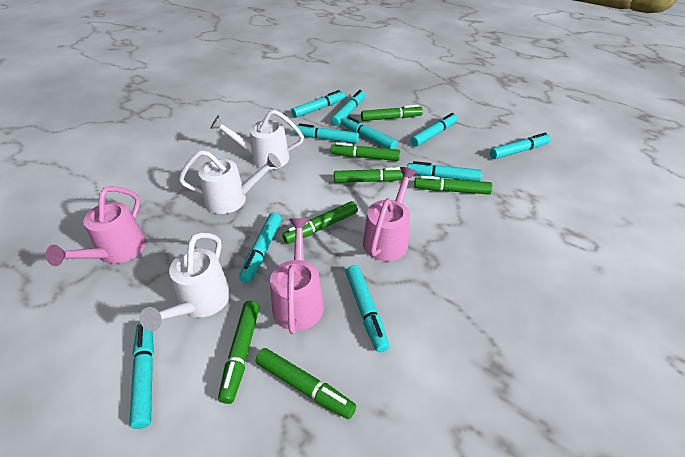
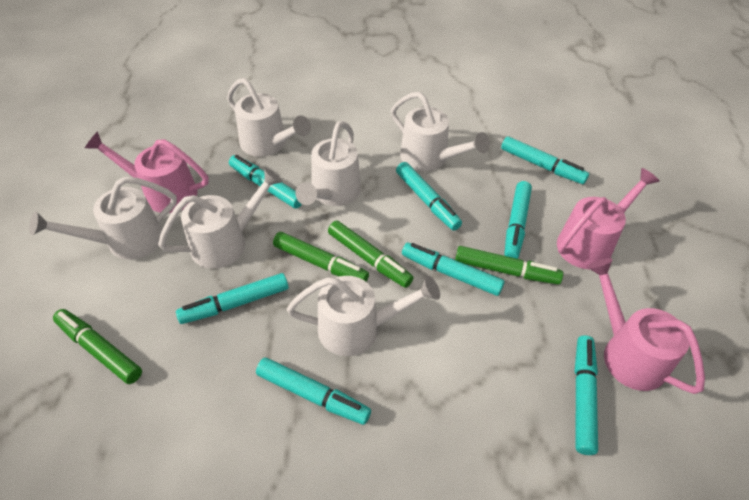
green marker: [218,301,259,404] [256,348,356,419] [282,201,358,244] [330,142,400,161] [334,167,403,183] [361,105,423,121] [414,176,493,194] = 7 -> [53,309,142,384] [273,232,369,282] [328,221,413,288] [455,246,563,284] = 4
turquoise marker: [129,323,154,429] [239,213,281,283] [291,90,345,118] [294,123,359,143] [331,90,365,126] [342,116,397,149] [346,265,389,352] [407,161,482,181] [411,113,458,147] [490,133,551,159] = 10 -> [176,273,289,324] [229,155,302,209] [256,358,371,425] [396,162,462,231] [402,243,505,296] [501,136,589,184] [504,181,532,259] [574,335,598,455] = 8
white watering can: [140,232,231,331] [179,150,281,214] [210,110,304,170] = 3 -> [29,177,177,260] [158,168,283,269] [227,78,311,157] [287,276,440,356] [295,121,361,206] [391,92,490,171] = 6

